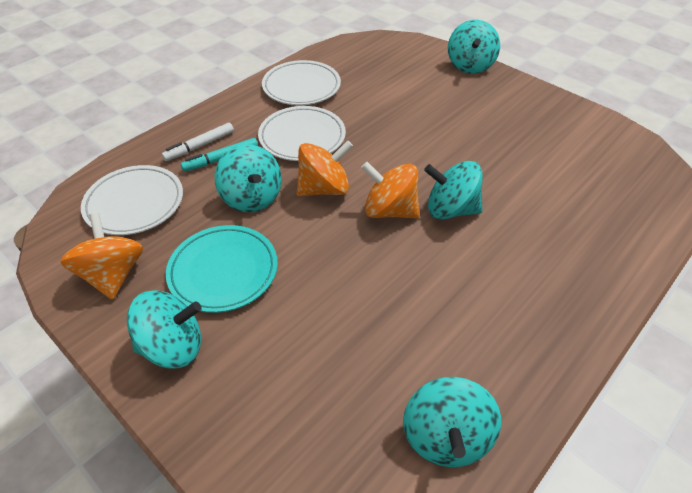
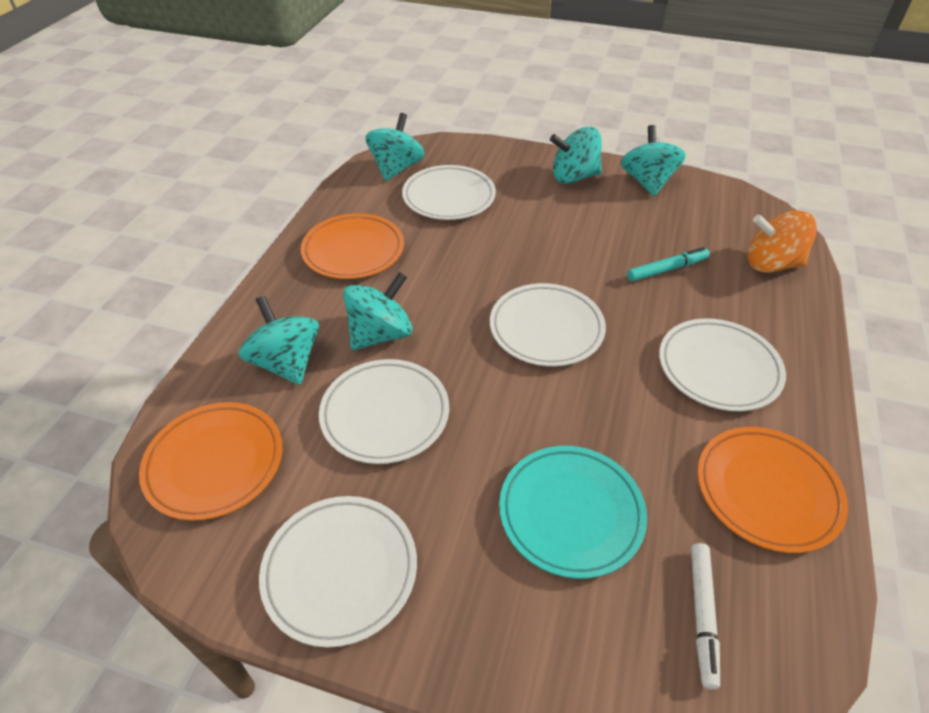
orange plate: none = 0 -> [139,402,282,521] [301,213,404,279] [697,427,848,553] = 3
orange spinning top: [60,213,143,300] [296,140,353,196] [361,162,420,218] = 3 -> [748,211,817,273] = 1
white plate: [81,165,183,235] [258,106,346,161] [262,60,341,105] = 3 -> [259,496,417,648] [319,359,449,464] [402,165,496,220] [490,283,606,367] [659,318,786,411] = 5

